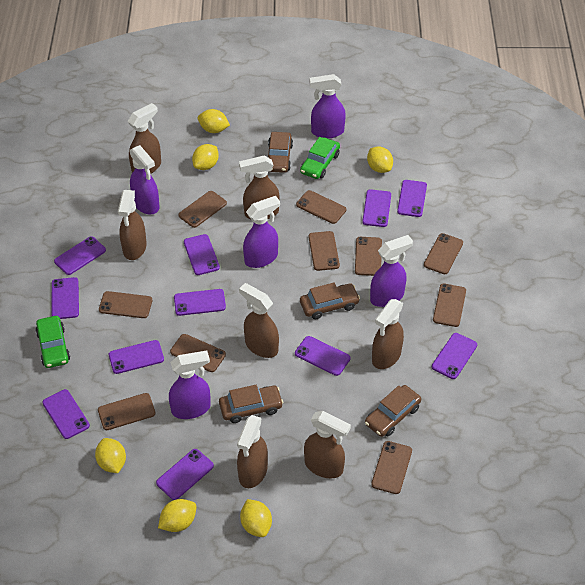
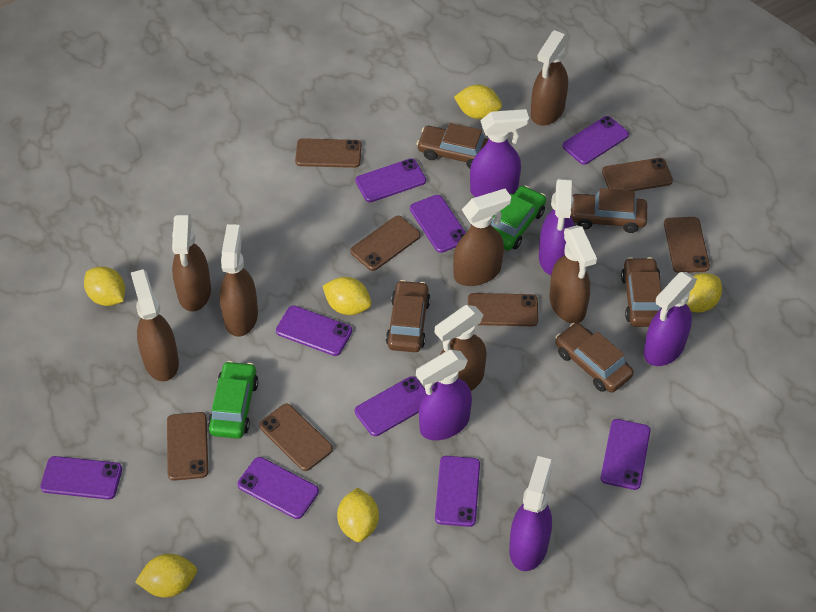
brown car: [219,385,283,423] [268,132,293,173] [300,283,360,319] [365,385,421,437] = 4 -> [386,280,431,352] [417,123,488,168] [555,323,634,393] [570,188,647,233] [621,257,661,327] = 5
brown phone: [98,393,156,430] [99,291,152,318] [170,334,226,372] [178,191,227,228] [296,190,346,224] [309,231,340,271] [355,237,382,276] [371,441,412,494] [424,233,463,274] [433,283,466,327] = 10 -> [167,412,208,481] [259,404,333,471] [295,138,362,168] [351,216,421,271] [468,293,538,326] [602,158,673,191] [664,217,710,273] = 7
purple phone: [42,389,90,439] [52,277,79,319] [54,236,106,275] [109,340,164,374] [156,449,214,500] [174,289,226,316] [184,234,220,275] [295,336,350,376] [362,189,391,227] [397,180,427,217] [432,333,477,379] = 11 -> [40,456,122,500] [237,457,319,519] [276,306,352,356] [355,158,426,202] [355,376,426,436] [410,195,466,253] [435,456,480,527] [562,116,629,165] [601,419,650,490] = 9

